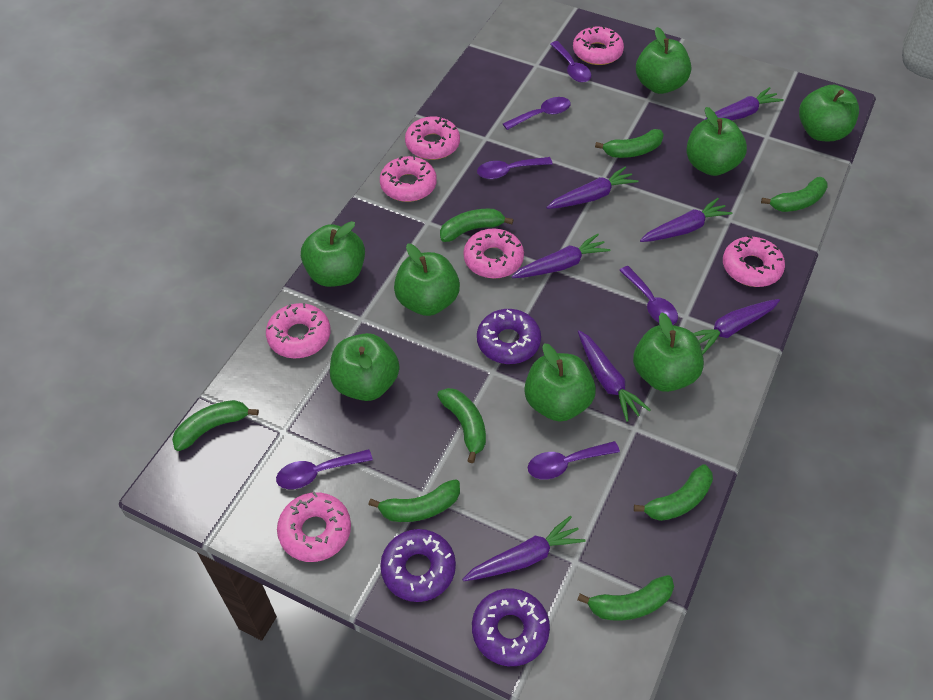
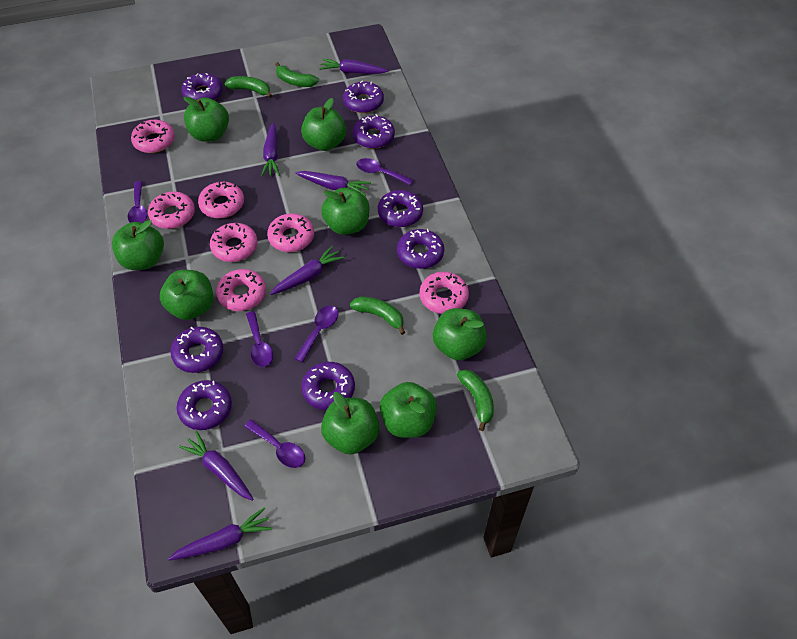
green banana: [172,400,259,451] [368,479,460,522] [437,388,486,463] [440,209,514,242] [577,575,674,621] [595,129,664,158] [634,464,713,521] [761,177,828,212] = 8 -> [224,76,273,98] [275,62,319,87] [350,296,405,335] [457,369,494,431] = 4
purple carrot: [462,516,586,581] [511,233,610,278] [546,167,638,209] [578,330,650,422] [640,198,732,242] [693,299,780,354] [704,87,784,120] = 7 -> [168,507,272,560] [179,431,254,501] [261,123,280,176] [270,246,344,295] [296,171,371,196] [319,59,388,74] = 6
purple donut: [380,529,456,602] [472,589,550,666] [477,309,541,364] = 3 -> [170,327,223,373] [177,380,232,430] [181,73,223,100] [301,362,355,410] [343,80,384,113] [352,114,395,149] [378,190,423,227] [397,229,444,269] = 8
purple spoon: [276,449,373,489] [477,157,553,179] [503,97,571,130] [528,441,620,480] [550,41,591,83] [619,266,678,325] = 6 -> [128,181,147,223] [244,419,305,468] [246,311,273,367] [294,306,338,362] [356,158,413,185] = 5

